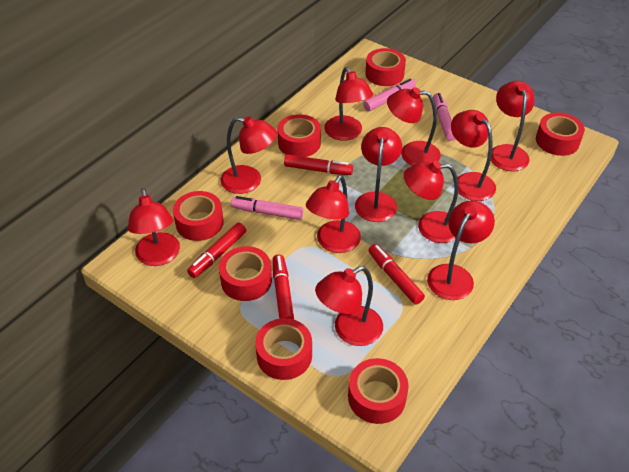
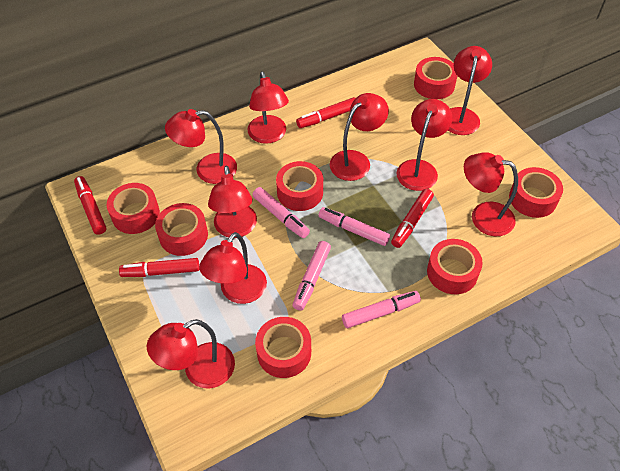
pink marker: [231,196,303,220] [363,79,416,111] [433,93,455,141] = 3 -> [253,187,310,238] [292,241,331,311] [318,207,390,246] [342,291,421,328] = 4
red lamp: [128,188,180,266] [221,116,277,194] [306,175,361,253] [315,266,383,346] [324,67,373,141] [355,127,402,222] [387,87,441,166] [404,161,459,243] [427,200,495,300] [451,110,496,201] [491,81,534,171] = 11 -> [147,319,235,389] [165,109,237,184] [199,232,267,304] [208,166,257,238] [247,71,289,144] [330,93,389,181] [397,99,452,191] [448,46,492,135] [464,152,518,236] = 9

